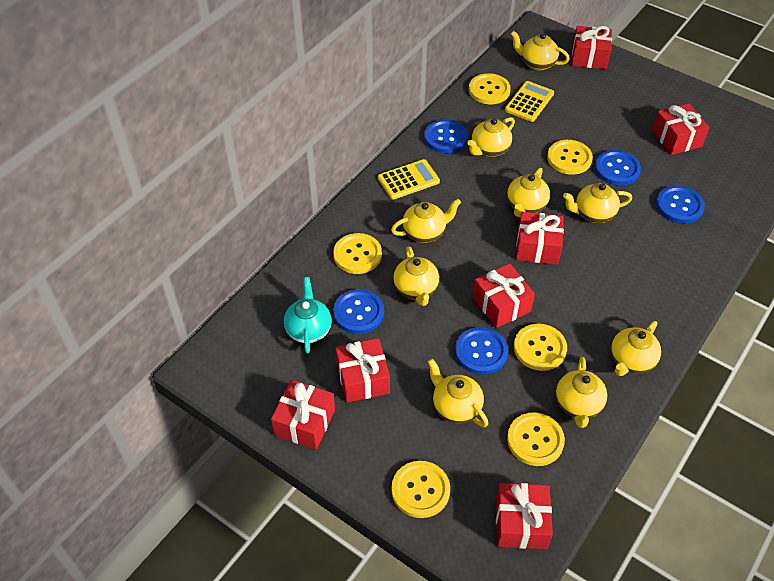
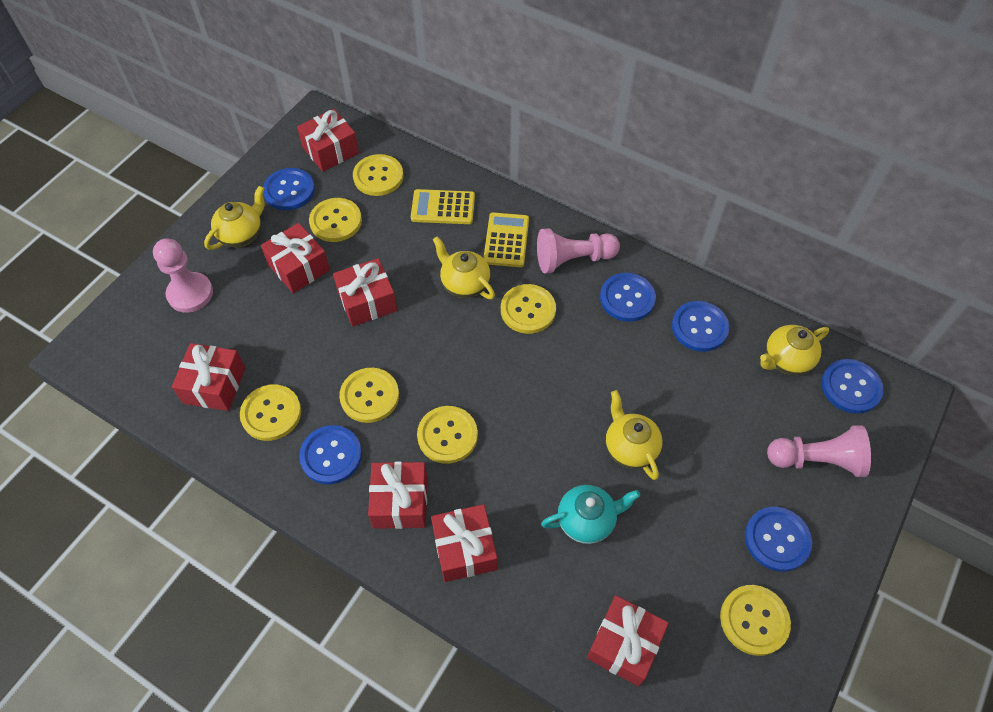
blue button: [333,289,384,334] [424,119,468,153] [455,327,508,374] [595,150,641,186] [656,186,705,223] = 5 -> [263,168,315,210] [299,425,362,484] [600,273,656,322] [672,301,729,352] [745,507,812,572] [821,359,884,414] = 6
pink pawn: none = 0 -> [153,239,213,313] [537,228,620,274] [767,425,871,477] = 3
yellow button: [333,233,382,274] [391,461,450,518] [469,73,511,104] [507,412,565,466] [514,324,567,371] [547,140,593,175] = 6 -> [240,384,301,441] [309,198,362,242] [339,368,399,423] [353,154,403,196] [417,406,478,464] [501,284,556,334] [720,585,791,656] = 7
yellow teapot: [391,199,461,243] [393,246,439,306] [428,359,488,427] [467,117,515,157] [507,168,550,217] [511,31,570,70] [556,357,607,428] [563,183,632,223] [611,321,661,376] = 9 -> [204,186,265,250] [433,236,495,299] [606,390,663,480] [760,325,829,375] = 4

